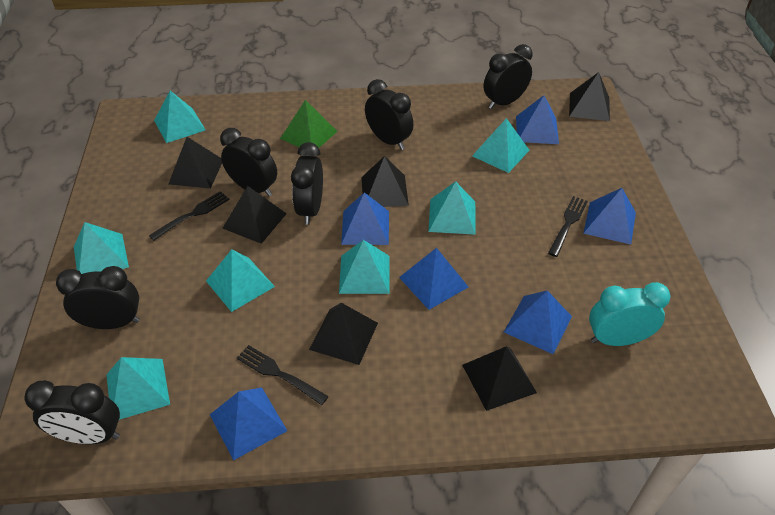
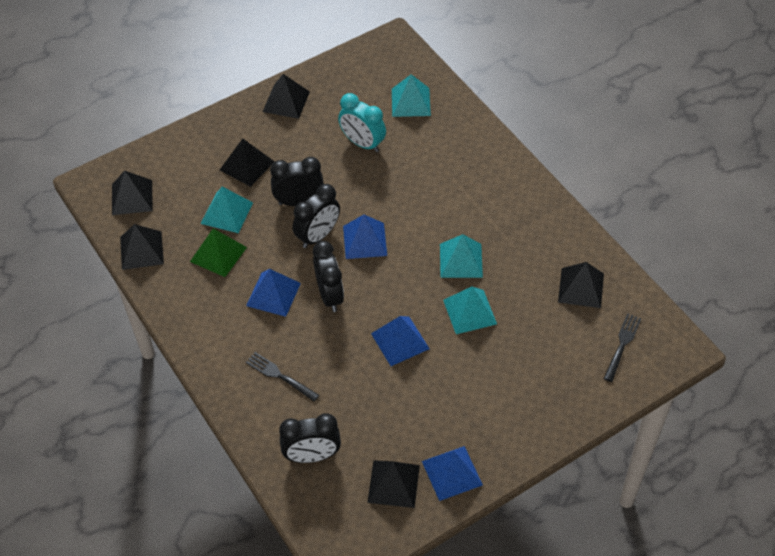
black clock: [24,380,120,444] [56,266,140,329] [220,128,277,196] [291,142,323,225] [365,79,413,150] [484,44,533,109] = 6 -> [270,157,324,206] [279,413,341,463] [292,184,340,248] [313,241,344,312] = 4
black fork: [149,191,230,241] [237,345,329,405] [548,196,588,257] = 3 -> [246,352,319,402] [603,313,641,382] = 2
blue pyramid: [210,388,287,461] [341,192,389,245] [399,248,468,310] [504,290,572,354] [516,95,559,144] [583,188,636,244] = 6 -> [246,269,301,317] [343,215,387,259] [371,316,430,366] [422,446,483,501] = 4
turquoise pyramid: [74,222,129,274] [106,357,170,420] [154,91,206,143] [206,249,275,312] [339,240,390,294] [429,182,475,235] [472,118,529,173] = 7 -> [201,187,253,233] [392,74,431,117] [440,234,483,278] [443,287,497,334] = 4

